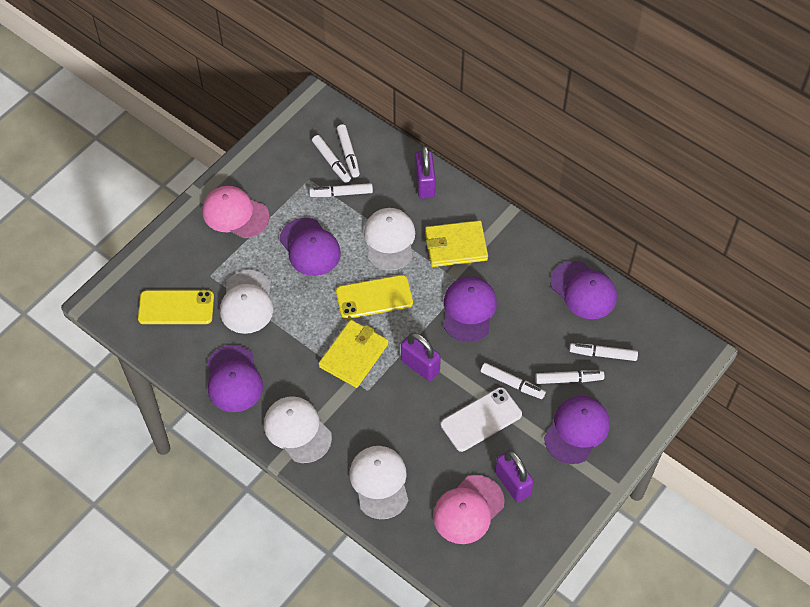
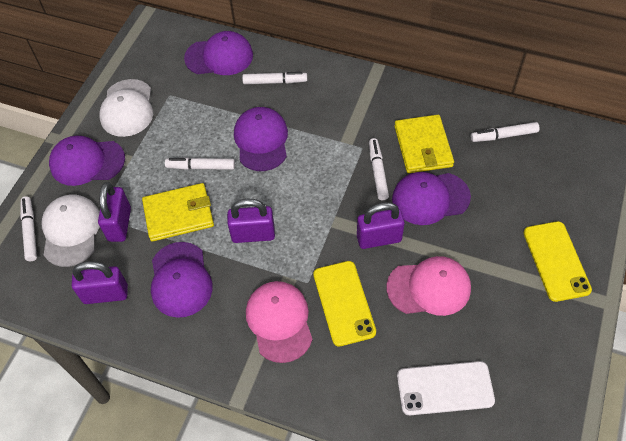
purple padlock: [401,332,441,381] [415,146,436,199] [495,450,534,502] = 3 -> [72,261,128,304] [98,182,131,242] [227,199,275,243] [357,202,405,249] = 4
white cap: [220,270,273,334] [264,396,332,463] [349,446,408,519] [364,208,415,271] = 4 -> [42,194,100,267] [99,79,153,137] = 2
white marker: [309,183,373,197] [312,135,351,183] [337,124,360,178] [481,363,546,399] [535,370,604,384] [569,343,638,361] = 6 -> [20,196,37,261] [165,157,235,170] [242,72,307,84] [369,138,389,200] [471,122,540,142] = 5

